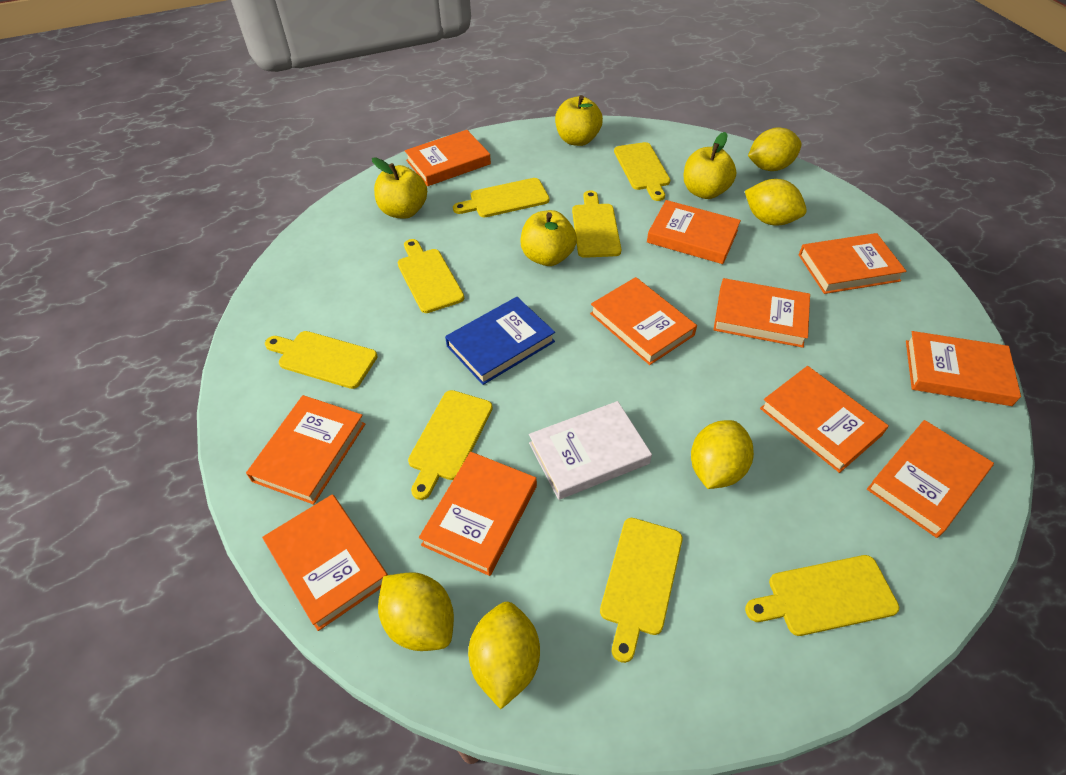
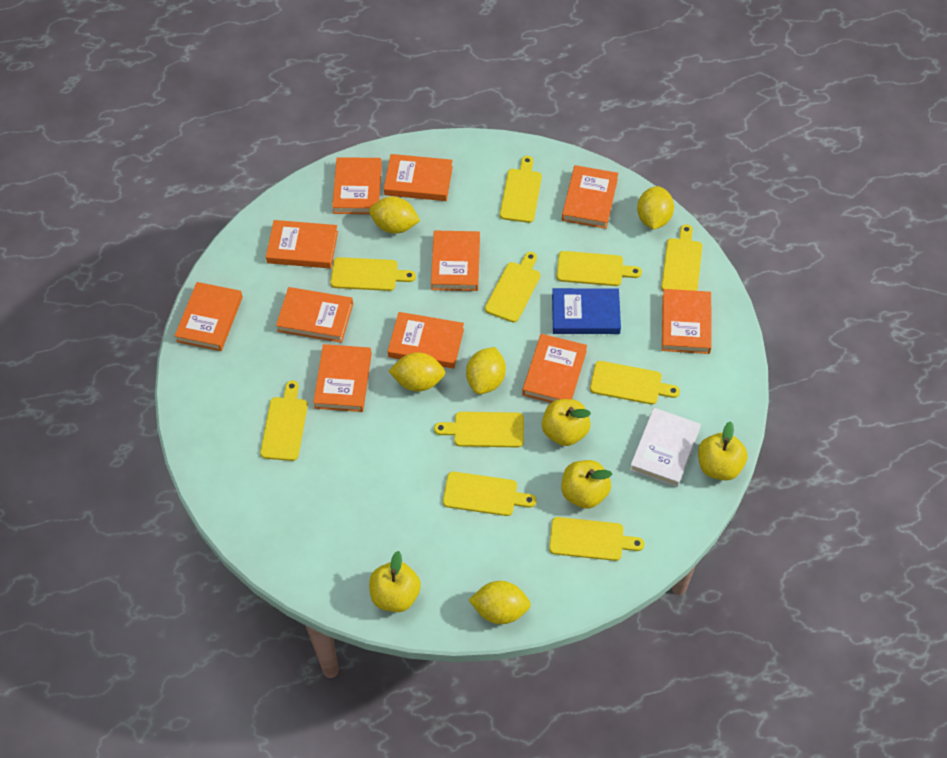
yellow cutting board: [265,331,377,389] [398,239,464,313] [408,390,493,500] [453,178,549,217] [572,190,621,258] [600,518,682,663] [614,142,670,201] [745,555,899,636] = 8 -> [260,381,308,461] [330,257,416,291] [434,412,524,447] [443,472,536,516] [485,252,540,323] [500,156,542,223] [549,517,645,561] [557,251,642,286] [590,361,680,405] [661,224,703,291] = 10

